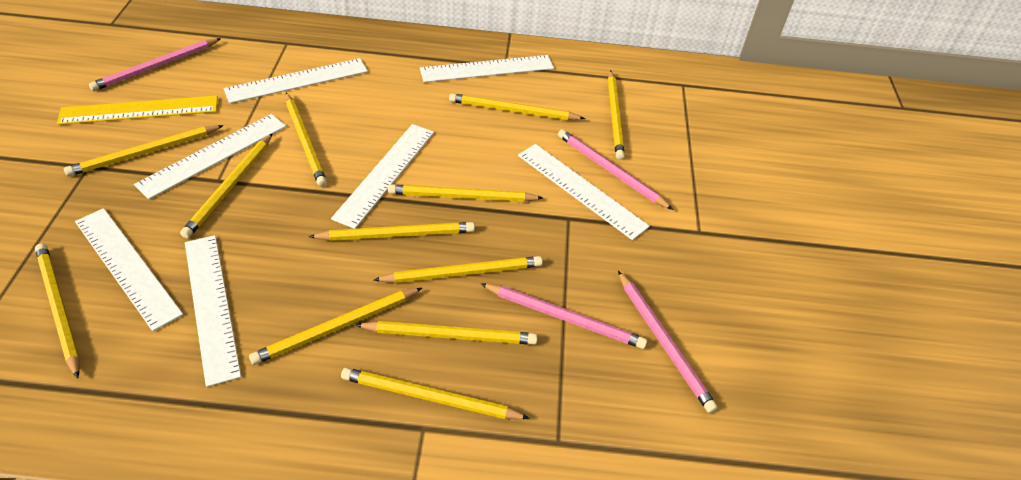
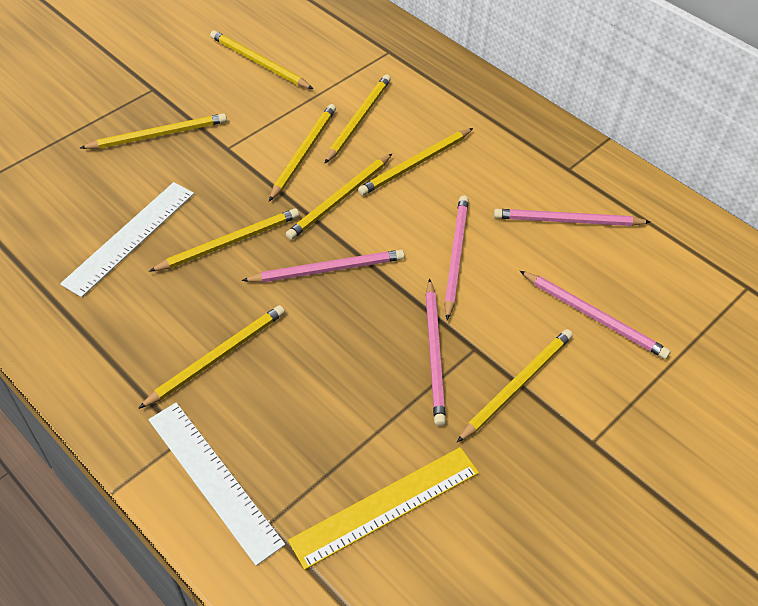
pink pencil: [89,38,221,91] [481,284,647,349] [558,129,673,210] [618,271,718,413] = 4 -> [241,250,405,282] [426,279,446,426] [444,195,469,320] [494,209,650,226] [520,271,671,359] = 5
white ruler: [75,208,183,331] [134,114,286,199] [185,235,241,387] [224,58,368,103] [331,124,434,229] [420,55,554,82] [518,144,650,240] = 7 -> [60,182,194,297] [148,402,285,566] = 2
yellow pencil: [35,243,80,378] [64,125,224,176] [180,133,273,238] [249,288,422,365] [285,92,327,187] [309,222,475,241] [341,368,530,419] [356,321,538,345] [374,256,543,283] [388,184,543,202] [449,93,585,120] [608,70,625,160] = 12 -> [80,113,227,149] [138,305,285,409] [149,208,299,272] [210,30,313,89] [269,104,336,201] [286,154,392,240] [324,75,391,164] [358,128,473,196] [457,329,573,442] = 9

